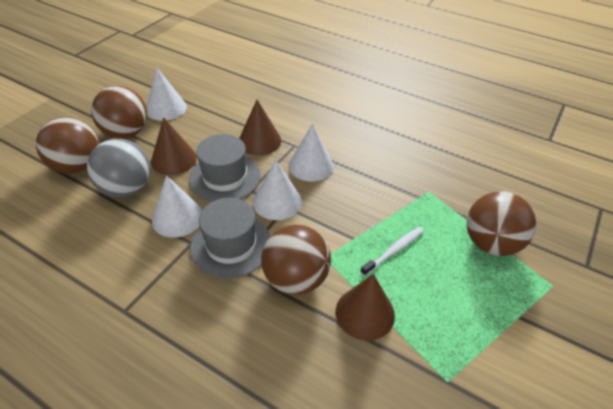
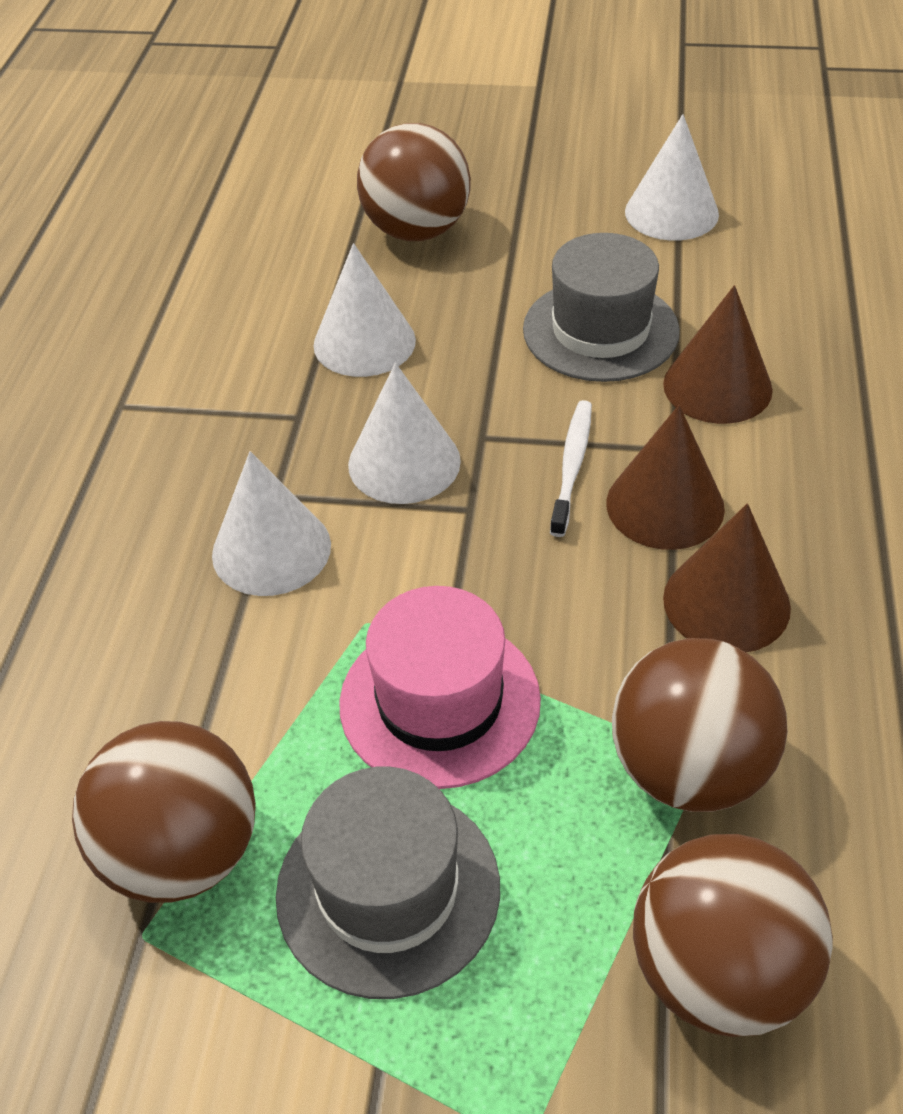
grey ball: [87,139,150,198] = 1 -> none = 0
pink hat: none = 0 -> [339,586,541,789] = 1

